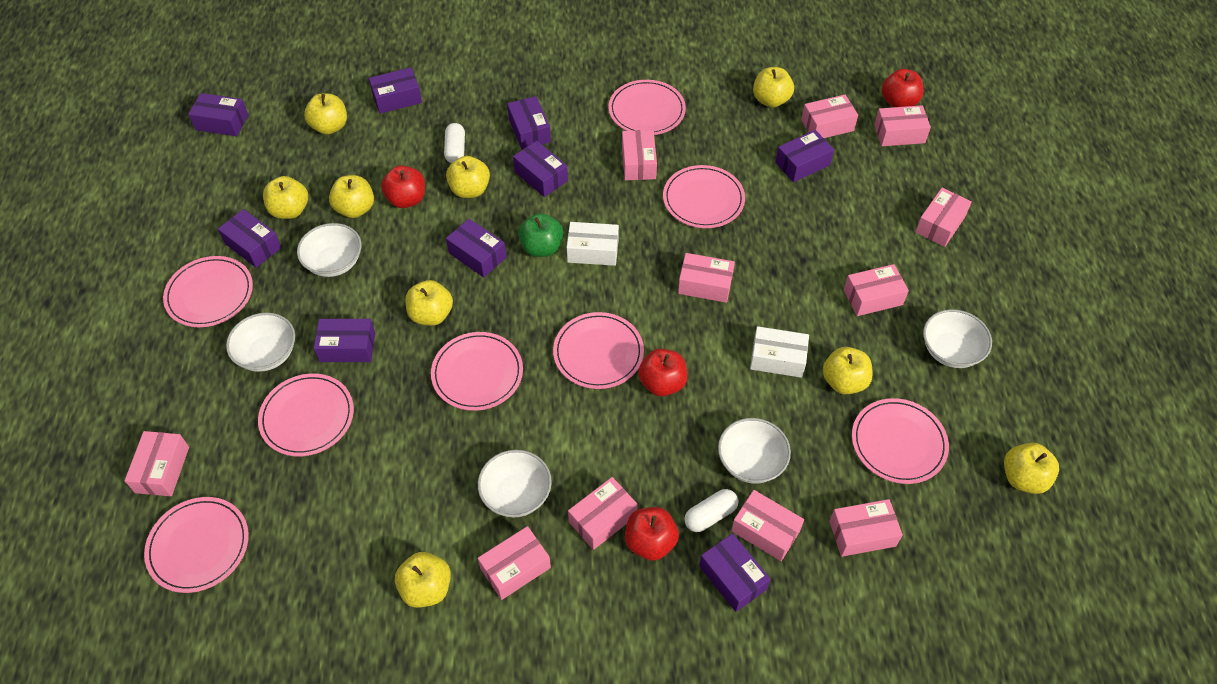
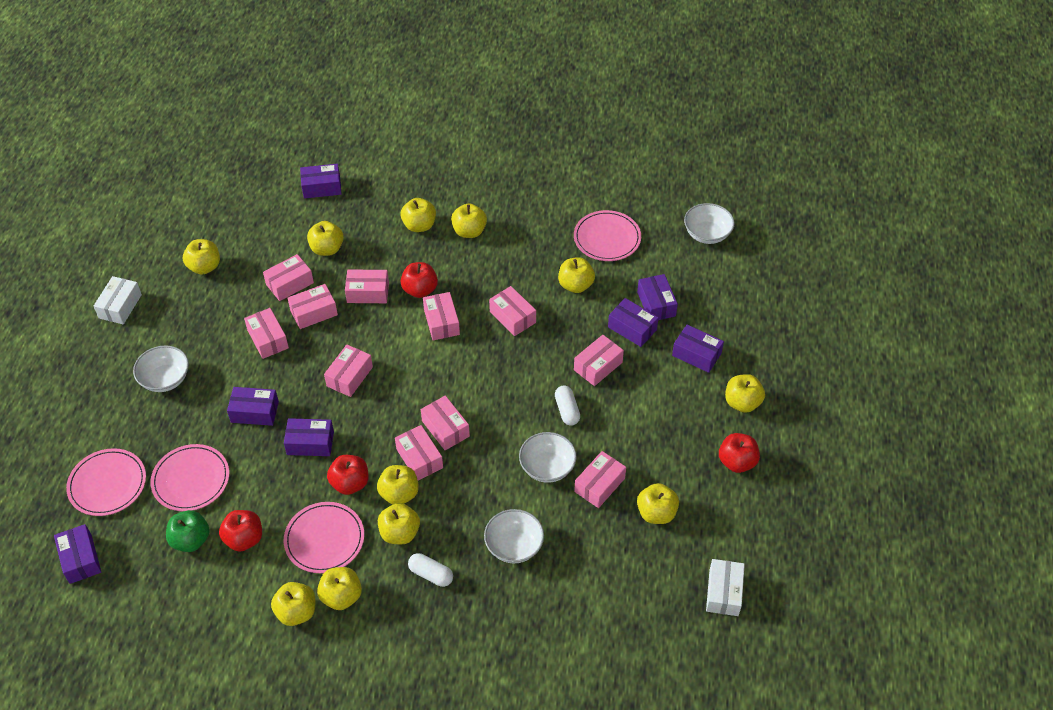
pink plate: [144,497,249,593] [163,256,253,327] [258,374,354,456] [431,332,523,411] [553,312,644,389] [609,80,686,135] [663,165,745,228] [852,398,949,484] = 8 -> [66,448,146,516] [150,444,229,511] [284,502,364,573] [574,210,641,261] = 4
purple box: [188,93,248,136] [218,209,281,268] [314,319,375,362] [369,67,422,114] [446,219,506,278] [507,96,551,150] [513,141,568,197] [699,533,771,612] [775,130,834,182] = 9 -> [54,524,101,584] [227,387,279,426] [284,418,334,456] [300,164,342,199] [608,298,659,347] [637,274,678,320] [672,325,724,373] = 7
white bowl: [226,313,295,372] [297,223,362,277] [478,450,552,518] [718,418,791,484] [923,309,992,368] = 5 -> [133,346,189,392] [484,509,544,563] [519,432,577,483] [684,203,735,244] = 4
yellow apple: [263,176,308,219] [304,94,347,134] [329,175,374,218] [395,552,451,608] [405,280,453,326] [446,156,490,198] [753,67,794,107] [823,347,873,394] [1004,443,1059,494] = 9 -> [183,239,220,275] [271,582,316,626] [307,221,344,256] [317,567,362,610] [377,465,419,505] [378,503,420,544] [401,198,436,232] [451,203,487,238] [558,257,595,293] [637,483,679,524] [725,374,765,413] = 11

